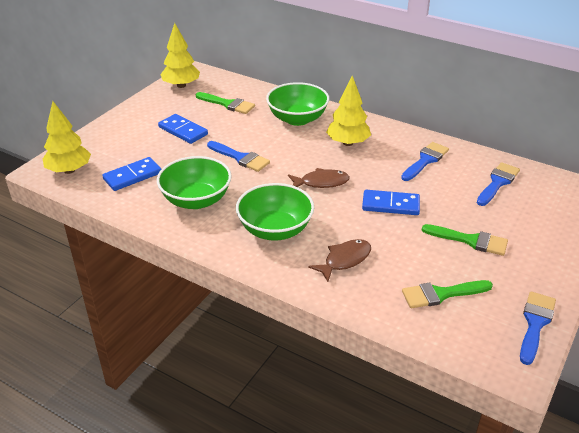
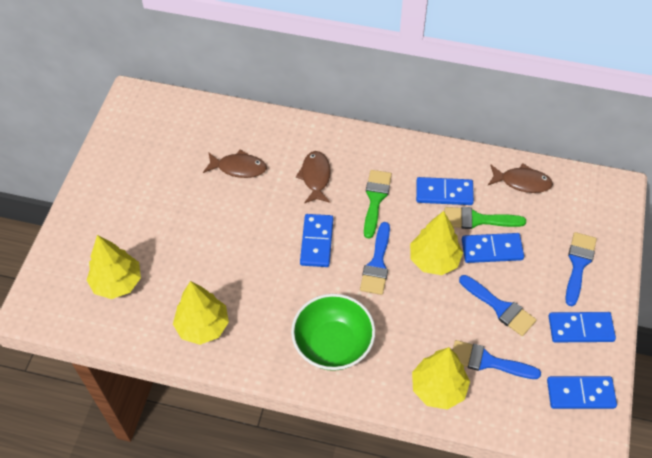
blue domino: [102,157,161,191] [158,114,208,144] [362,190,420,215] = 3 -> [300,214,333,267] [416,177,474,205] [462,233,524,263] [547,376,617,409] [549,312,616,342] = 5
brown fish: [288,168,350,188] [308,239,371,282] = 2 -> [203,149,267,178] [296,151,331,203] [488,164,553,193] = 3
green bowl: [157,156,231,209] [236,183,314,241] [266,82,329,126] = 3 -> [291,294,375,371] = 1
green brush: [196,92,255,114] [402,280,493,308] [422,224,508,256] = 3 -> [364,170,392,239] [445,207,526,229] = 2
yellow tree: [43,101,91,174] [160,23,200,88] [326,76,371,146] = 3 -> [87,235,141,299] [173,281,229,345] [410,211,463,275] [412,347,470,410] = 4

